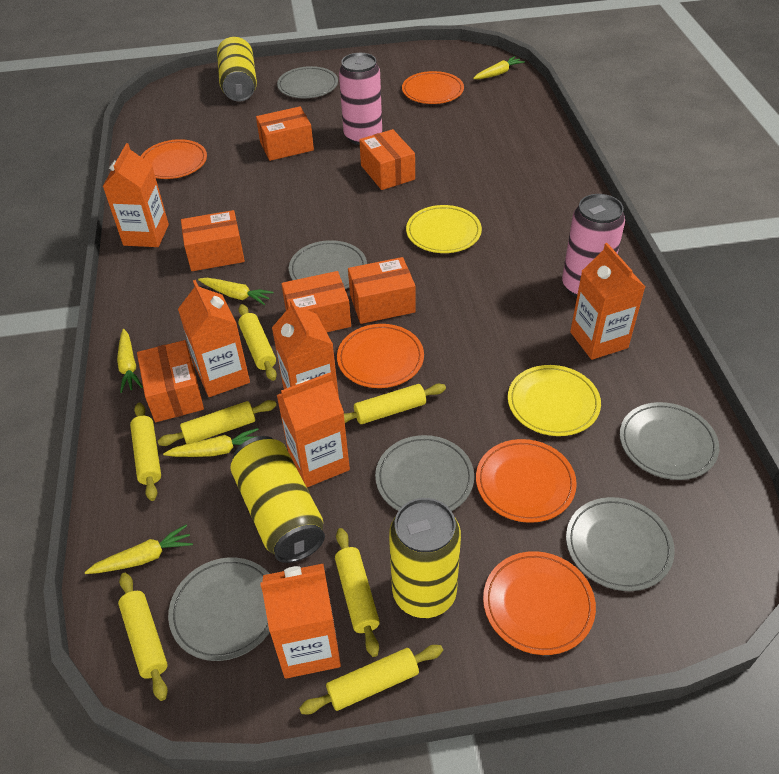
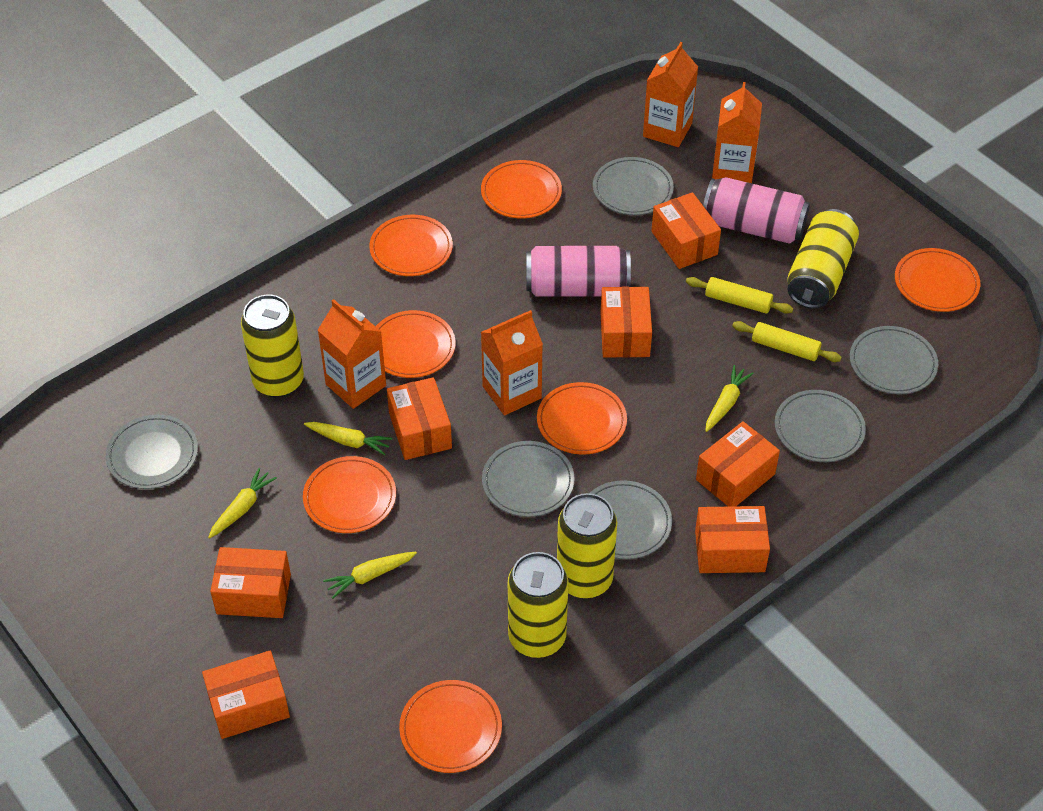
orange box: [137,340,204,422] [181,210,245,271] [256,106,314,161] [282,271,351,332] [348,257,416,324] [359,129,415,190] = 6 -> [202,651,290,739] [210,547,291,618] [387,377,452,460] [600,286,652,358] [652,192,721,269] [695,506,770,573] [696,421,780,507] = 7
orange carton: [103,143,169,247] [178,280,250,397] [260,564,341,679] [272,299,339,397] [277,372,350,487] [570,243,645,360] = 6 -> [318,299,386,409] [481,310,543,415] [643,42,698,147] [712,82,762,183] = 4
orange plate: [140,139,207,179] [337,324,424,388] [402,71,464,104] [476,439,577,523] [483,551,596,655] = 5 -> [303,456,396,533] [369,215,453,276] [375,310,456,378] [399,680,502,773] [481,160,562,218] [537,382,627,455] [895,248,980,312] = 7
yellow can: [217,37,257,102] [230,436,325,563] [389,498,461,618] = 3 -> [241,295,304,398] [508,552,569,658] [557,493,617,599] [788,209,859,309] = 4
yellow carrot: [85,525,193,574] [117,329,143,393] [163,428,259,457] [198,278,273,305] [473,56,525,79] = 5 -> [208,468,277,539] [304,422,393,455] [323,552,417,598] [705,365,754,432] = 4
yellow plate: [406,205,482,253] [508,365,601,436] = 2 -> none = 0
yellow rolling pin: [118,573,168,701] [130,403,161,501] [158,400,276,446] [238,304,277,381] [299,645,443,714] [335,528,380,657] [344,384,446,424] = 7 -> [686,277,793,314] [732,321,842,362] = 2

